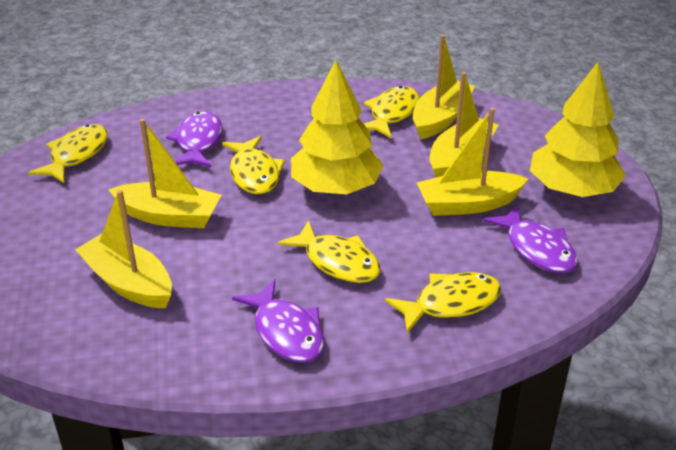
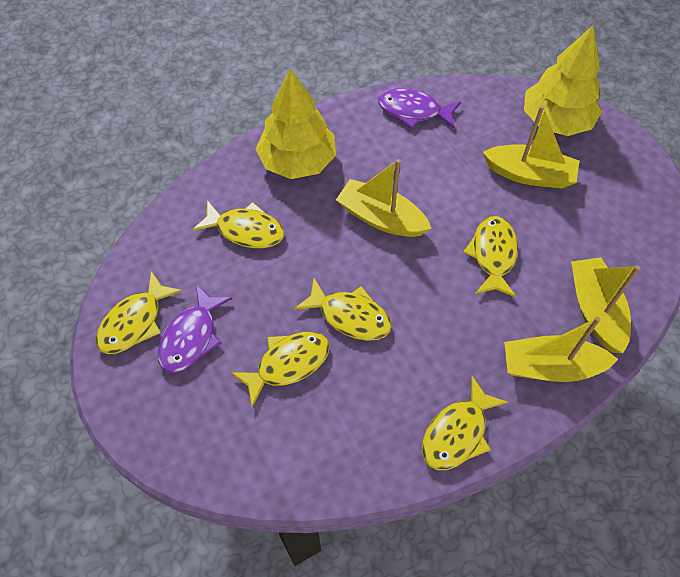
purple fish: [166,111,222,167] [232,279,324,363] [483,205,578,274] = 3 -> [158,285,232,373] [378,88,461,129] = 2
yellow boat: [75,190,172,309] [109,119,221,228] [413,34,475,140] [417,108,528,216] [430,72,499,177] = 5 -> [336,159,432,237] [483,106,579,189] [504,317,618,382] [571,257,640,353] = 4
yellow fish: [28,124,108,183] [222,136,285,194] [278,220,381,283] [364,86,419,139] [385,272,501,333] = 5 -> [96,271,182,354] [192,200,284,248] [230,332,330,407] [294,278,392,341] [422,376,508,470] [463,216,518,298] = 6

